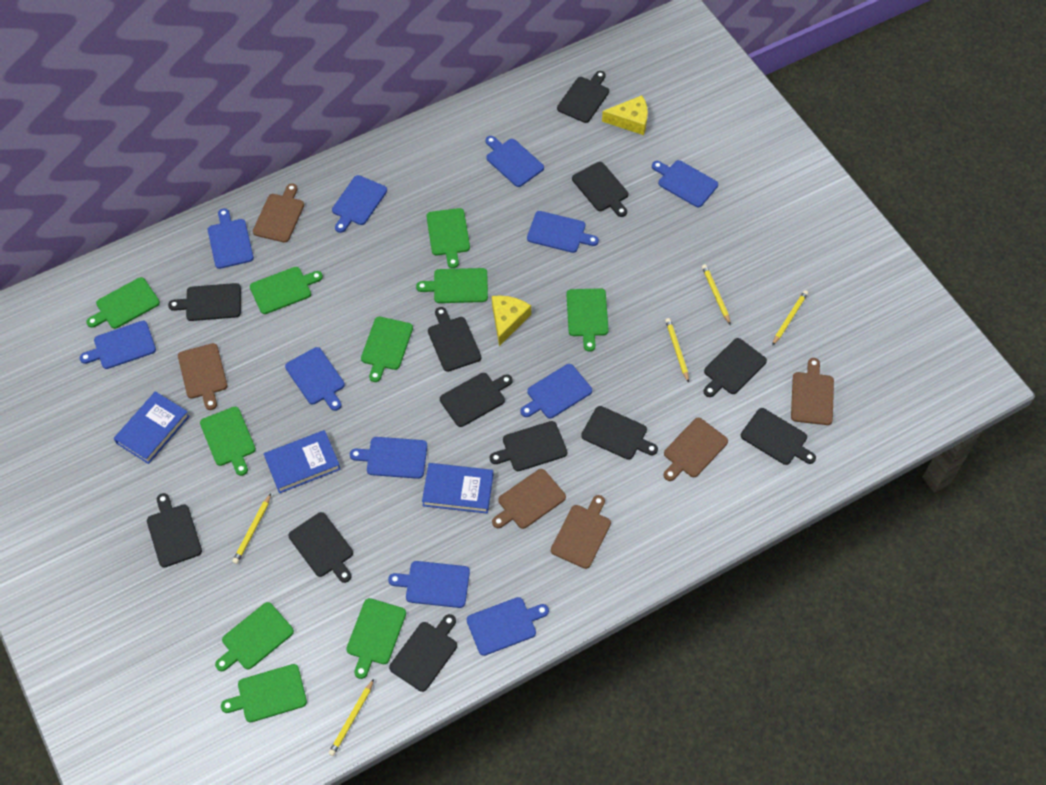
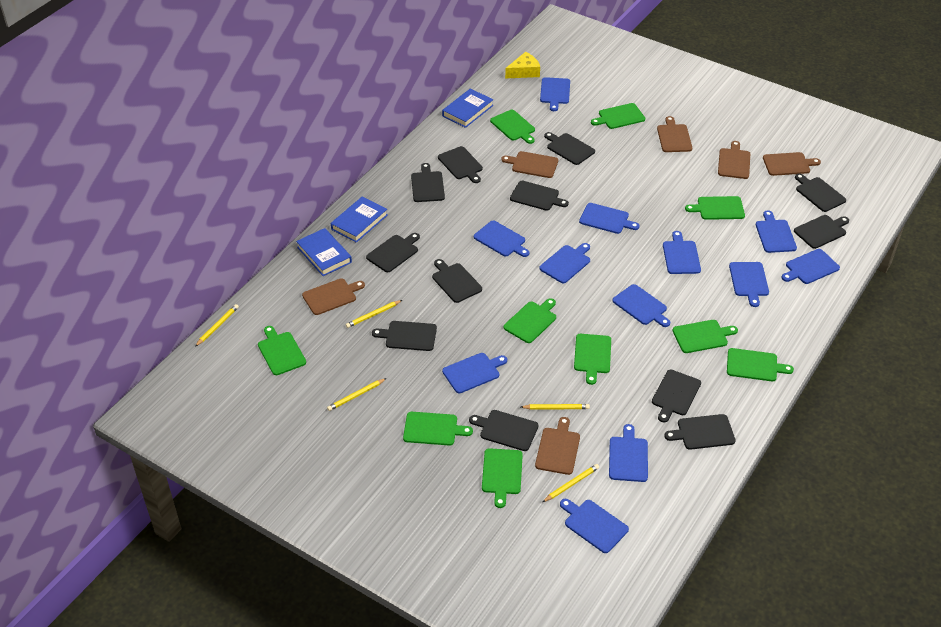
blue cutting board: [80,321,156,369] [208,208,254,269] [285,347,345,411] [332,175,387,233] [350,437,427,479] [388,561,470,608] [467,597,549,656] [485,136,544,187] [521,364,592,418] [527,211,599,253] [652,160,718,207] = 11 -> [442,353,507,393] [474,221,529,257] [539,243,590,283] [540,77,570,111] [560,499,629,553] [579,203,640,234] [609,424,648,482] [612,284,670,327] [663,231,701,274] [729,262,769,307] [756,210,797,253] [781,249,840,284] = 12
yellow cheese: [492,296,531,346] [602,95,648,135] = 2 -> [505,52,540,78] = 1

